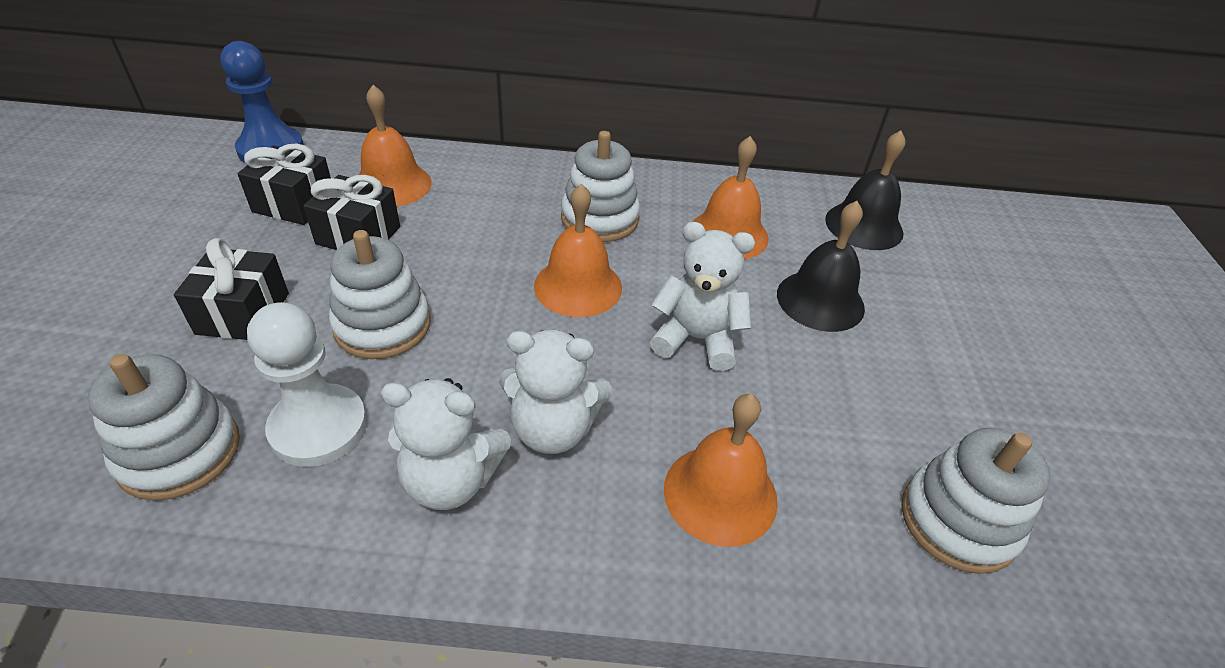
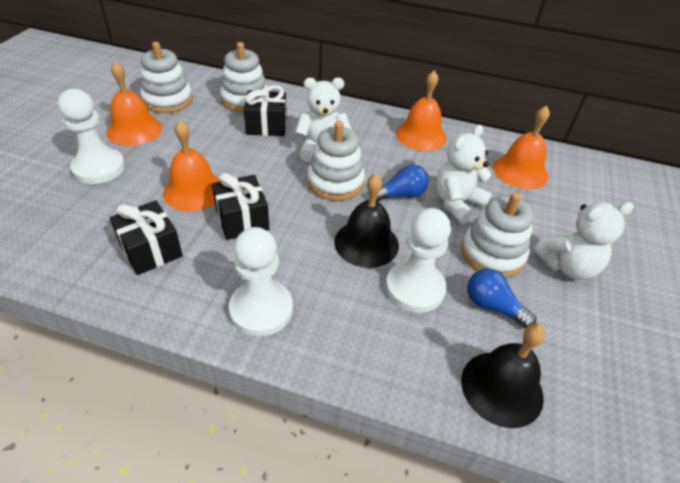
blue light bulb: none = 0 -> [376,165,429,202] [467,269,536,329] = 2
blue pawn: [220,41,304,164] = 1 -> none = 0
white pawn: [247,302,367,467] = 1 -> [58,89,125,184] [229,227,293,337] [386,208,451,313] = 3

